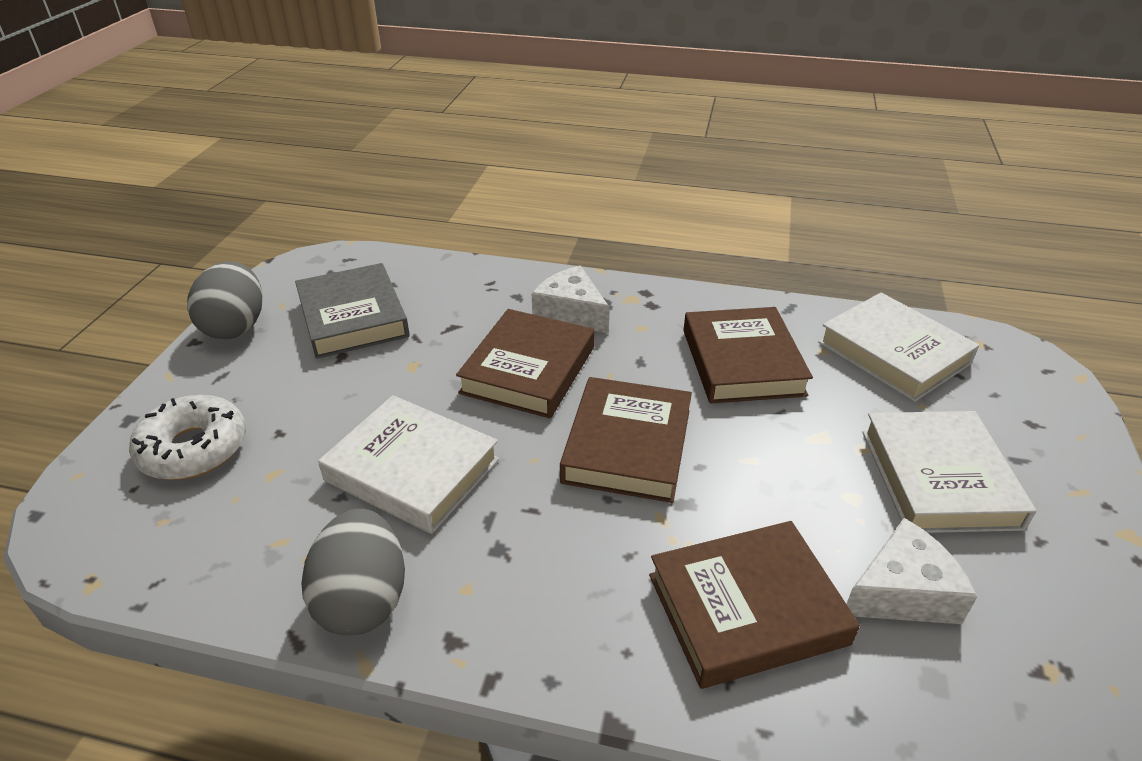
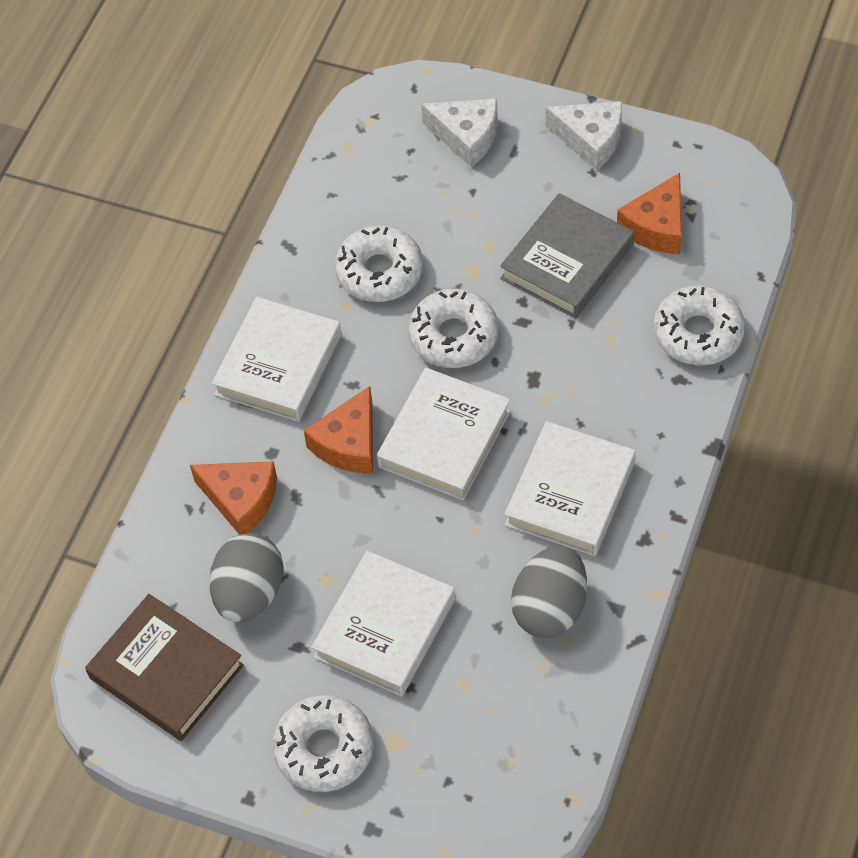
brown book: [456,309,594,418] [560,377,692,503] [649,521,860,689] [683,307,813,403] = 4 -> [85,594,244,741] = 1
orange cheese: none = 0 -> [190,461,277,535] [304,386,373,474] [617,173,682,254] = 3
white book: [318,395,499,534] [818,293,979,402] [862,411,1036,533] = 3 -> [212,297,341,422] [312,550,455,697] [376,368,510,500] [504,421,636,556] = 4
white donut: [129,395,246,480] = 1 -> [272,695,373,792] [335,225,423,302] [408,289,498,368] [653,285,745,365] = 4

